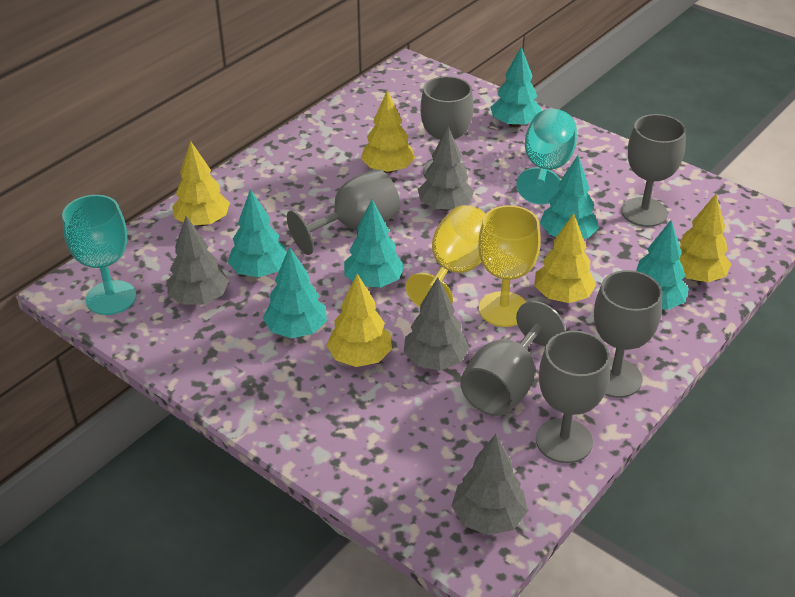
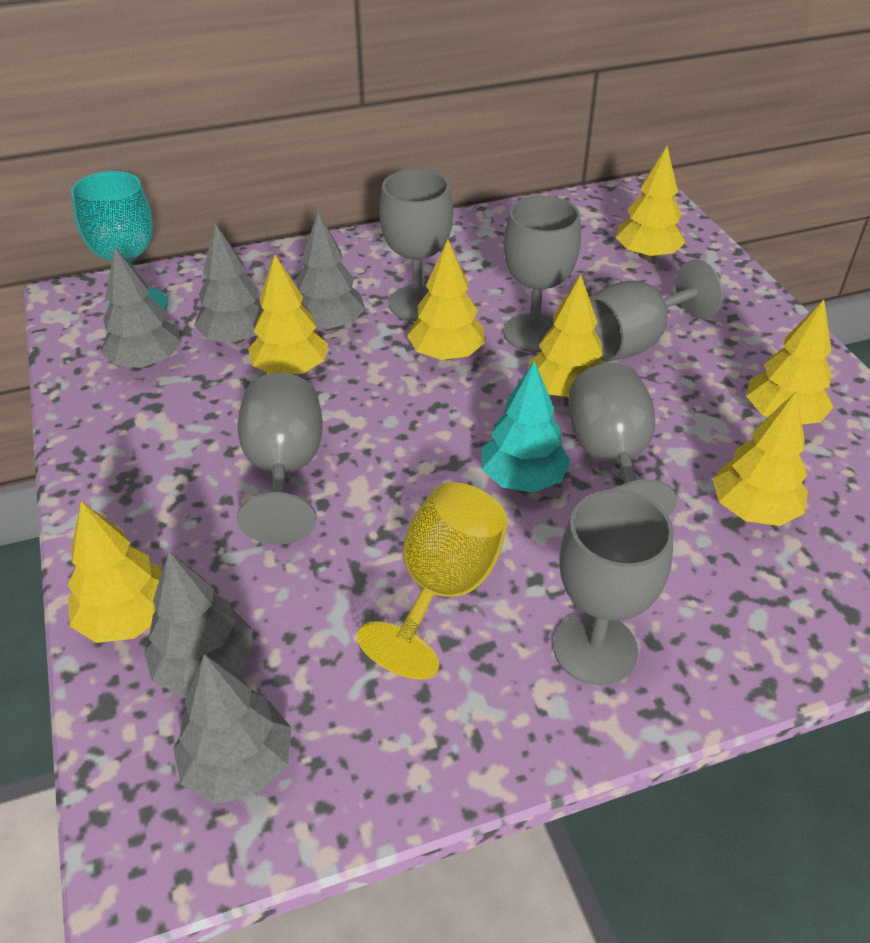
grey tree: [167,216,229,304] [404,277,469,370] [418,127,474,211] [451,434,528,535] = 4 -> [101,246,182,368] [144,551,253,696] [173,654,291,804] [194,223,263,343] [296,212,365,331] = 5
turquoise goblet: [62,195,136,315] [516,109,577,204] = 2 -> [71,171,168,310] = 1
turquoise tree: [228,189,287,277] [263,246,327,338] [344,200,405,288] [490,47,542,127] [540,156,599,239] [636,220,689,310] = 6 -> [481,360,571,493] = 1
yellow goblet: [406,205,486,307] [478,205,541,327] = 2 -> [357,482,508,680] = 1
yellow tree: [172,141,230,226] [326,274,392,367] [361,90,415,173] [534,213,596,303] [679,194,731,282] = 5 -> [68,501,162,643] [248,254,328,375] [407,240,485,360] [529,274,604,397] [615,146,685,260] [712,392,808,526] [746,299,834,424] = 7

